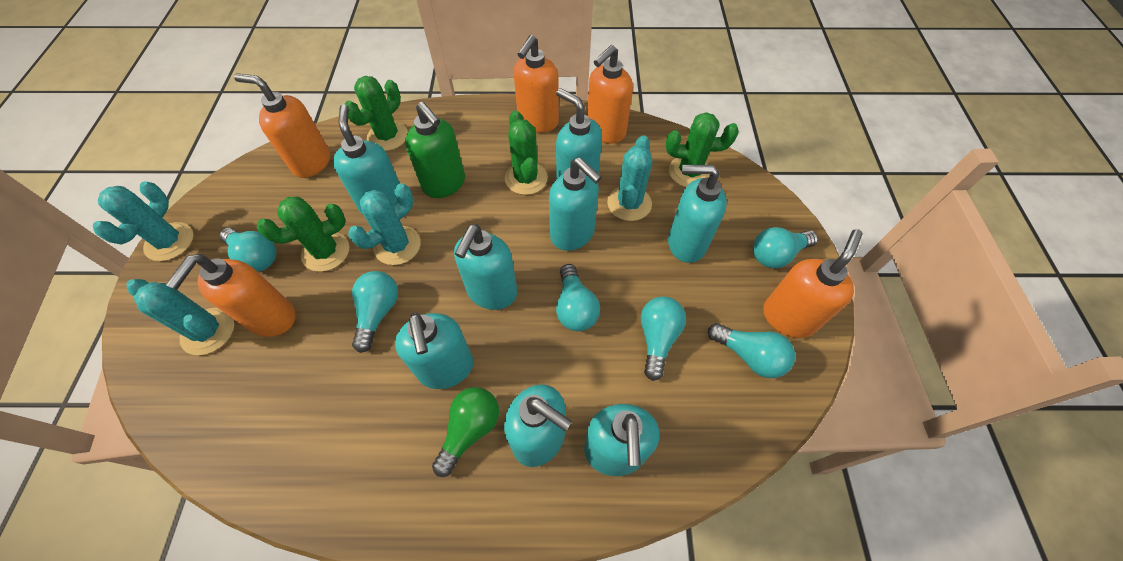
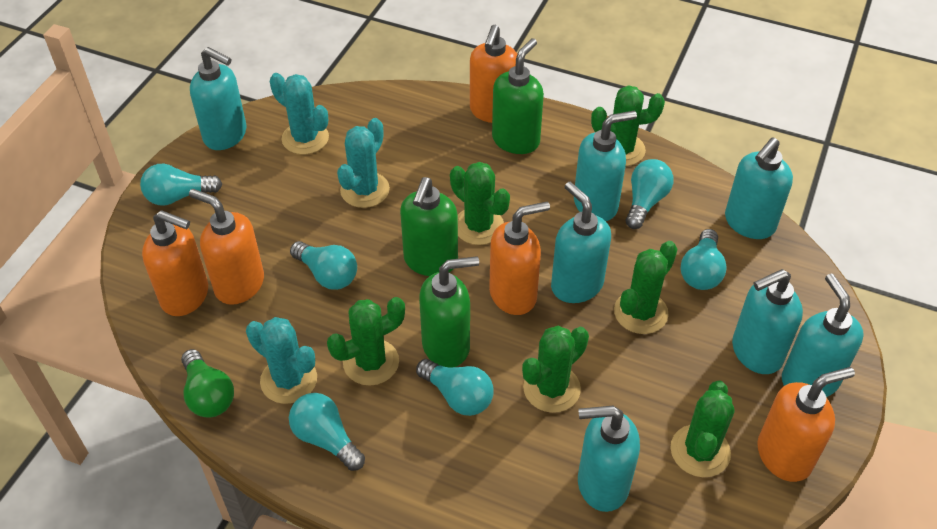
green cactus: [257,197,349,272] [345,76,408,151] [505,110,548,195] [666,112,739,187] = 4 -> [327,297,405,386] [450,162,510,245] [522,326,589,413] [591,85,665,166] [614,241,678,334] [671,380,734,477] = 6
green soap dispenser: [405,102,465,198] = 1 -> [400,177,458,276] [419,256,479,367] [492,38,544,154] = 3
turquoise cactus: [93,181,194,261] [126,279,235,355] [348,183,421,265] [607,135,652,221] = 4 -> [246,317,317,404] [270,73,329,154] [337,118,390,208] = 3
turquoise soap dispenser: [333,104,400,214] [395,313,473,389] [454,224,517,310] [504,384,572,467] [549,157,602,251] [556,88,602,179] [584,404,660,476] [668,165,727,263] = 8 -> [190,47,247,150] [551,182,611,303] [574,111,637,221] [578,406,640,512] [725,137,793,239] [732,269,803,374] [782,274,863,397] = 7

